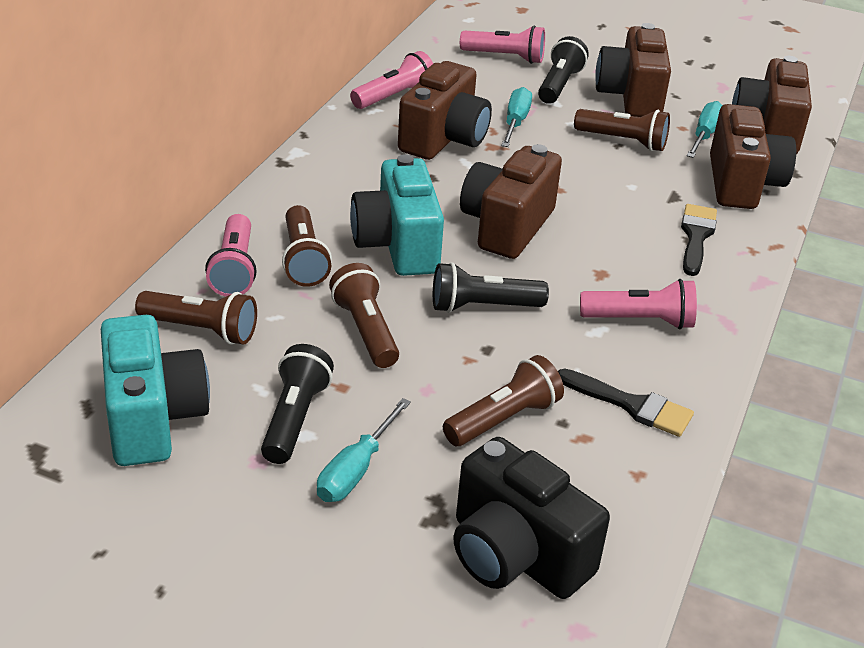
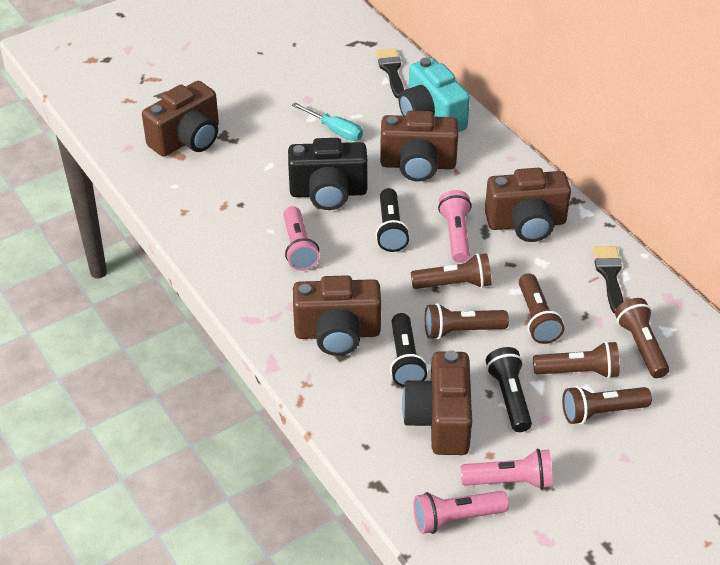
brown flashlight: [135,291,257,345] [282,205,332,287] [329,263,399,368] [443,355,564,446] [574,109,670,151] = 5 -> [411,253,492,289] [425,303,509,340] [519,273,564,344] [533,341,620,379] [562,386,652,424] [615,298,669,378] = 6
turquoise camera: [101,315,210,466] [350,154,444,276] = 2 -> [399,58,470,132] = 1
turquoise screwdriver: [317,398,411,502] [501,87,532,147] [687,101,723,158] = 3 -> [292,103,363,141] = 1

